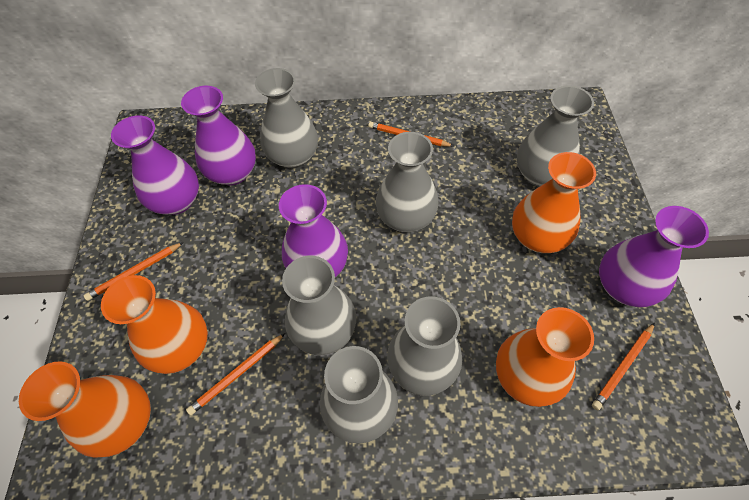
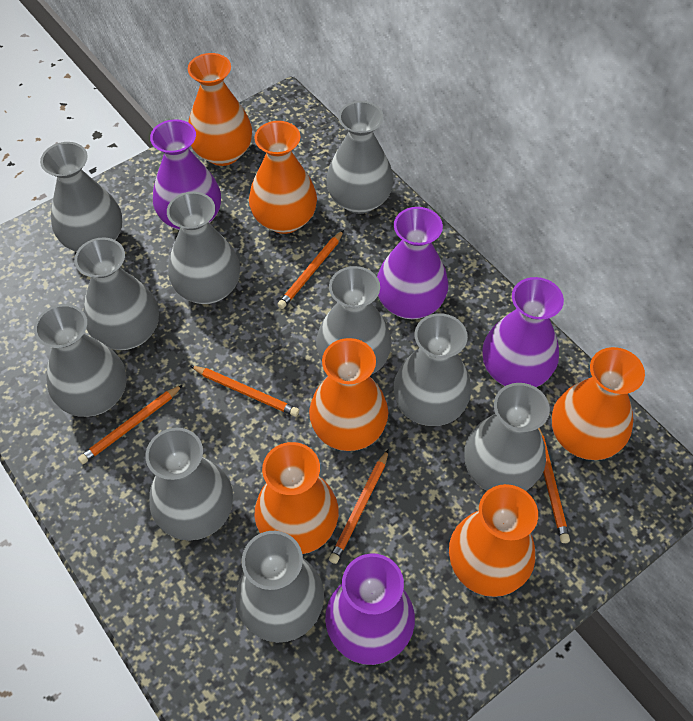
grey vase: [255,68,318,168] [282,256,356,355] [320,346,398,443] [376,132,438,232] [387,296,462,396] [517,85,594,187] = 6 -> [34,304,126,417] [40,142,122,252] [74,237,159,350] [145,428,233,540] [167,192,240,304] [236,531,324,642] [316,266,392,375] [326,101,394,214] [394,313,471,426] [464,383,550,491] = 10
orange pencil: [84,242,184,301] [186,333,285,415] [368,122,453,147] [592,323,655,410] = 4 -> [78,385,183,464] [190,365,299,417] [277,230,344,309] [329,449,389,564] [538,428,570,543] = 5
orange vase: [19,361,151,458] [101,275,208,374] [496,307,594,407] [512,152,596,253] = 4 -> [188,53,252,166] [249,121,317,234] [254,442,339,554] [309,338,388,451] [449,484,538,597] [552,347,645,460] = 6

